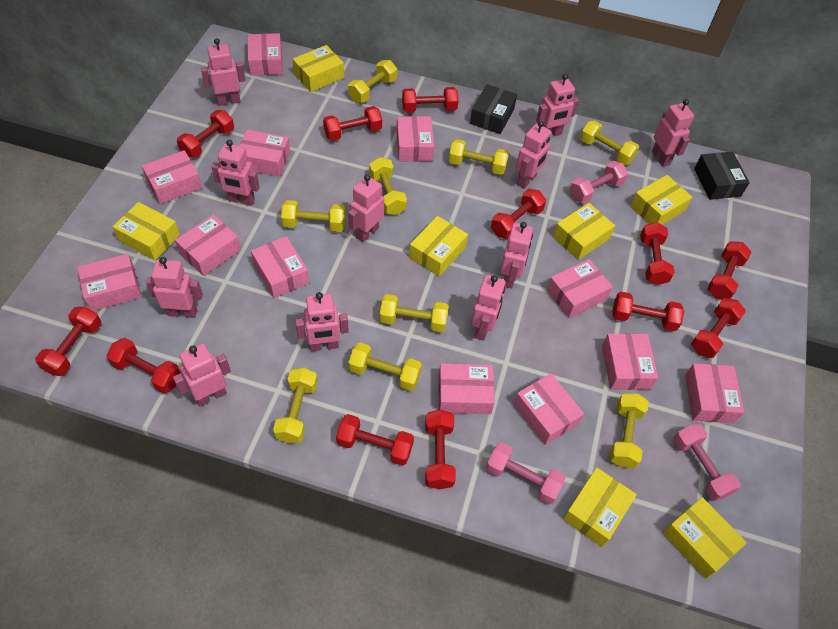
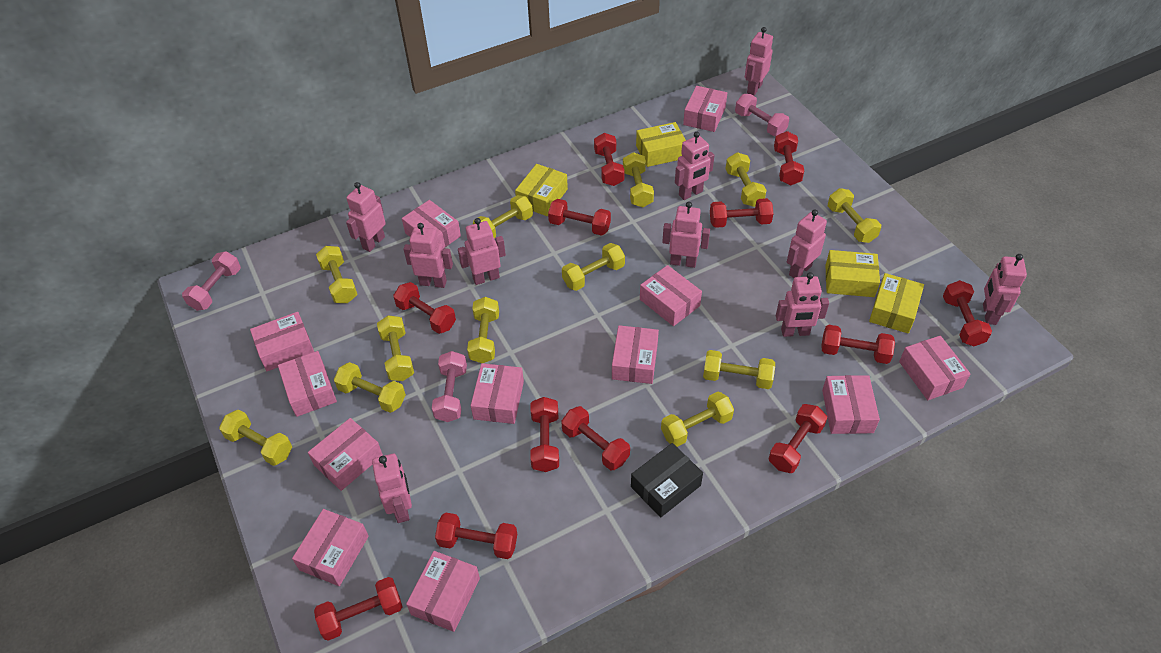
black box: [470,84,517,134] [694,152,750,200] = 2 -> [631,443,703,517] = 1
pink robot: [146,257,203,318] [173,343,231,407] [201,38,246,106] [212,140,259,206] [295,292,349,351] [348,174,384,242] [471,275,505,341] [500,222,533,288] [516,121,551,189] [536,74,579,136] [652,99,694,167] = 11 -> [346,182,386,252] [372,454,412,523] [403,223,453,288] [458,218,506,285] [662,202,710,268] [675,132,715,200] [745,27,773,96] [776,272,829,337] [787,210,827,278] [983,254,1027,325] = 10
yellow box: [112,202,180,260] [293,45,344,92] [409,216,468,276] [553,203,615,260] [563,468,637,547] [630,175,692,225] [663,497,747,579] = 7 -> [515,164,568,216] [636,122,686,167] [825,250,880,297] [869,273,924,334] = 4
yellow dumbbell: [273,367,318,443] [281,200,346,232] [348,60,397,103] [348,343,422,391] [369,157,407,215] [380,294,449,332] [449,139,509,175] [580,120,639,165] [609,393,649,468] = 9 -> [219,410,292,466] [316,246,358,303] [334,362,406,413] [377,315,414,381] [467,297,499,363] [473,195,533,238] [562,243,625,291] [623,152,654,207] [661,392,734,447] [703,350,775,389] [726,152,767,207] [828,188,881,243] = 12

